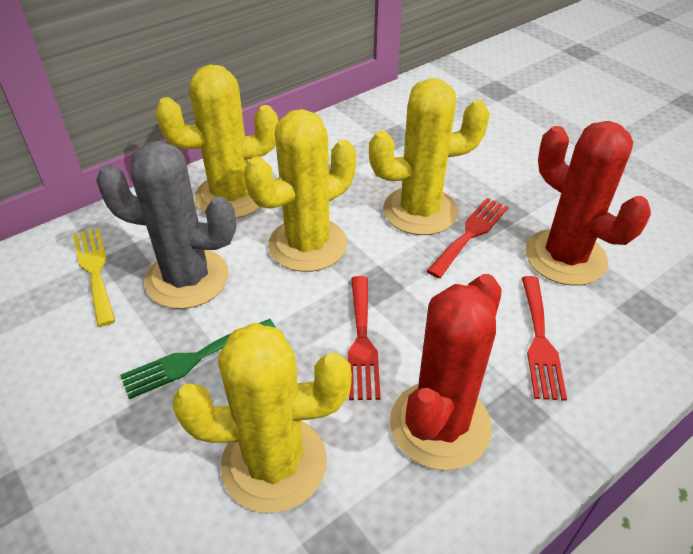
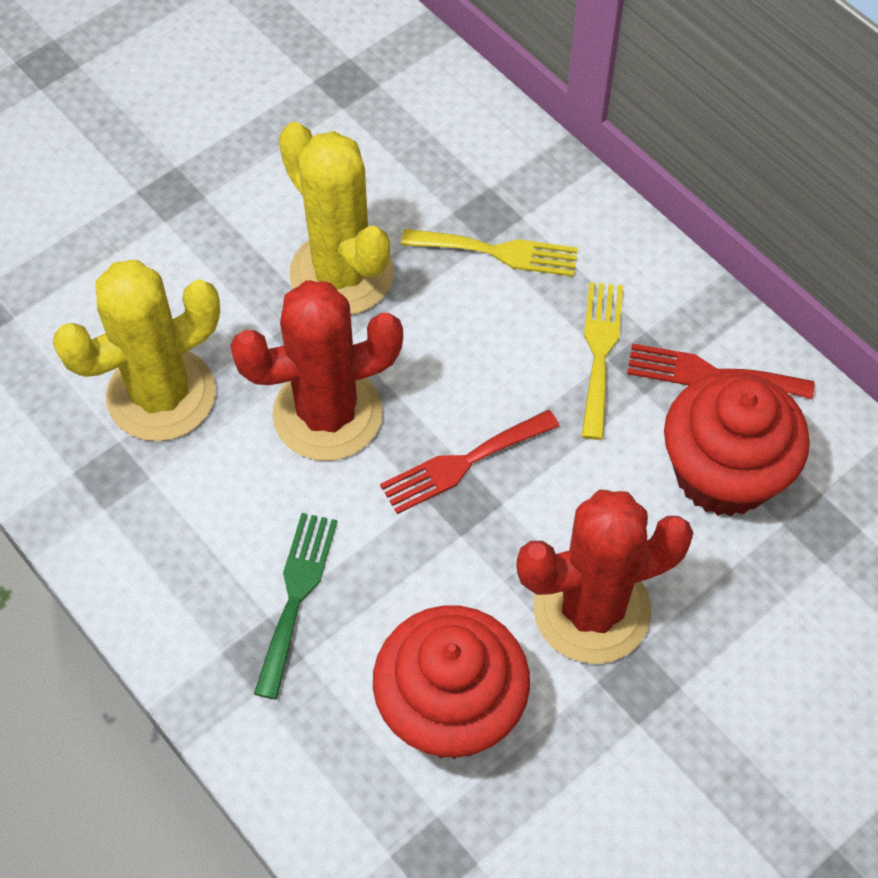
grey cactus: [96,141,236,309] = 1 -> none = 0
red cupcake: none = 0 -> [373,605,530,759] [664,372,810,516] = 2
red fork: [348,276,381,400] [427,198,508,278] [522,276,567,401] = 3 -> [380,410,560,514] [627,343,815,399] = 2
yellow cactus: [156,65,278,218] [172,323,352,513] [244,109,356,272] [369,78,490,235] = 4 -> [53,260,220,441] [279,122,394,315] = 2
yellow fork: [73,228,115,327] = 1 -> [401,229,578,277] [581,282,623,440] = 2

